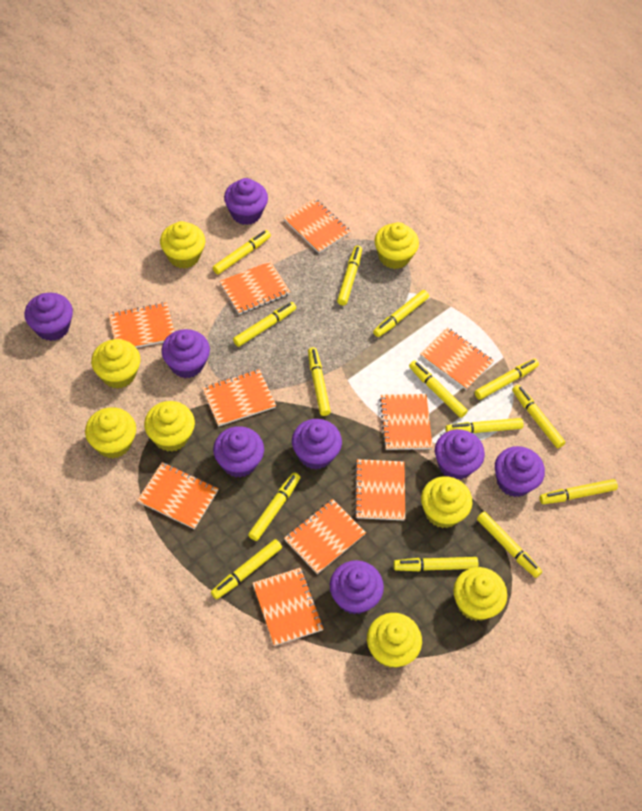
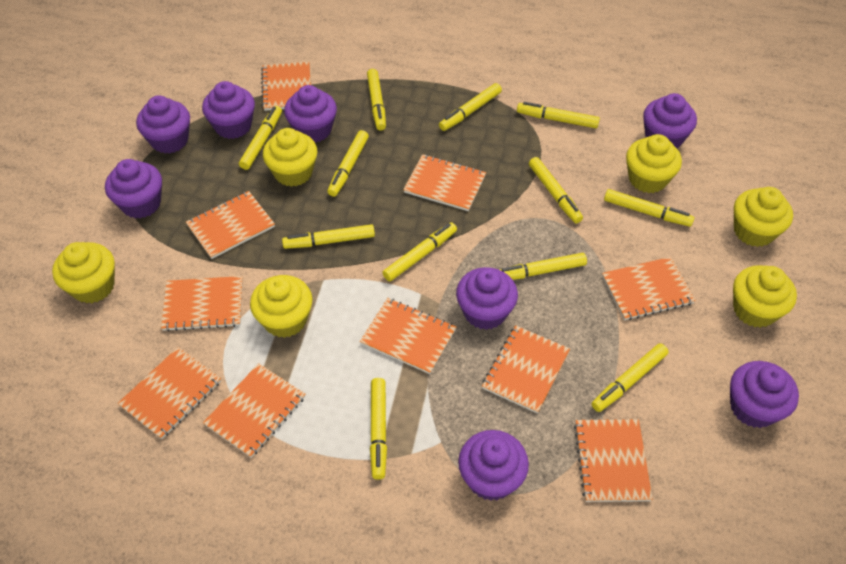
yellow cupcake: [85,407,136,459] [91,339,141,389] [144,401,195,452] [160,221,205,269] [367,613,422,668] [375,222,419,269] [421,476,473,528] [453,567,507,621] = 8 -> [52,242,115,303] [250,275,313,338] [263,128,318,187] [626,134,682,193] [733,265,797,328] [734,187,793,247] = 6
yellow marker: [211,539,282,599] [213,230,271,274] [233,302,296,347] [248,472,300,541] [308,347,331,416] [337,246,362,305] [373,290,429,337] [393,557,478,571] [409,360,468,418] [445,418,524,433] [475,359,539,400] [477,512,542,578] [512,385,565,448] [539,479,618,504] = 14 -> [239,106,282,170] [282,224,375,249] [327,130,369,197] [367,69,386,130] [370,378,387,480] [382,222,457,281] [439,83,502,131] [500,253,587,280] [517,102,600,128] [529,157,583,223] [592,343,669,412] [604,189,694,227] = 12

